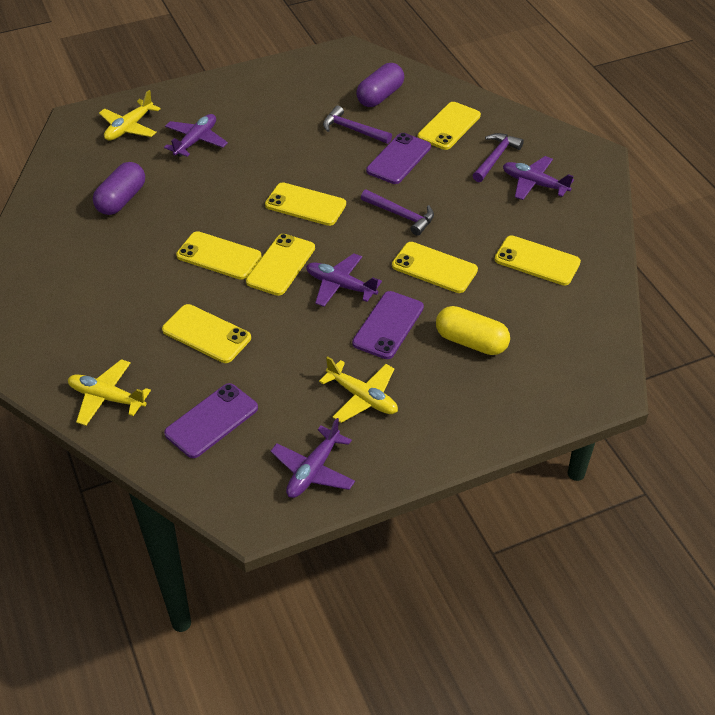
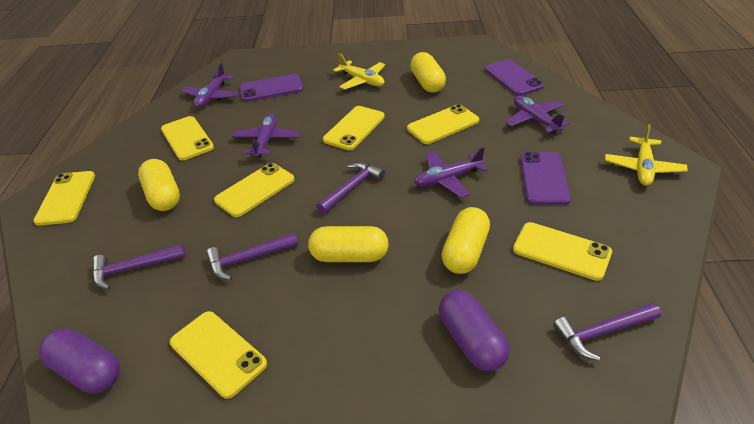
purple hammer: [323,106,392,144] [361,189,434,236] [473,133,524,182] = 3 -> [92,244,186,289] [206,233,298,280] [316,162,385,214] [553,302,661,361] = 4
yellow capsule: [436,306,510,355] = 1 -> [138,159,180,211] [308,226,389,262] [410,52,446,93] [442,207,490,274] = 4
yellow plane: [68,359,151,426] [99,90,160,141] [319,356,398,423] = 3 -> [333,53,385,90] [605,124,688,186] = 2

